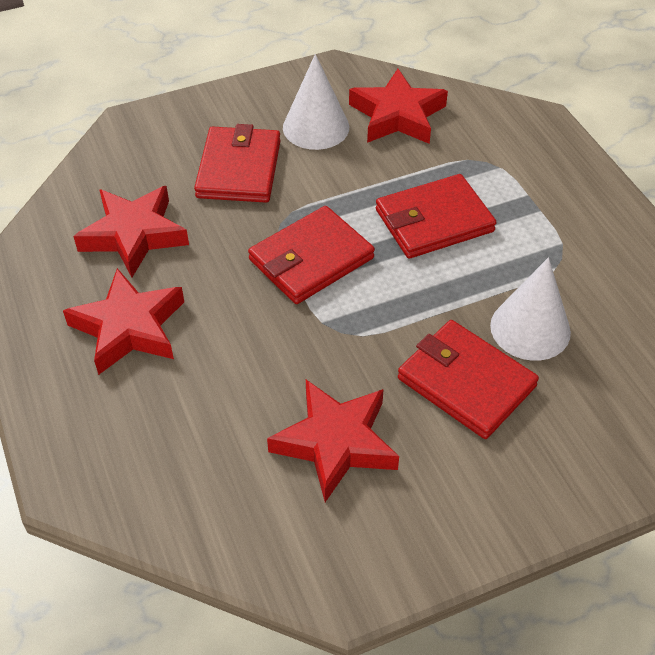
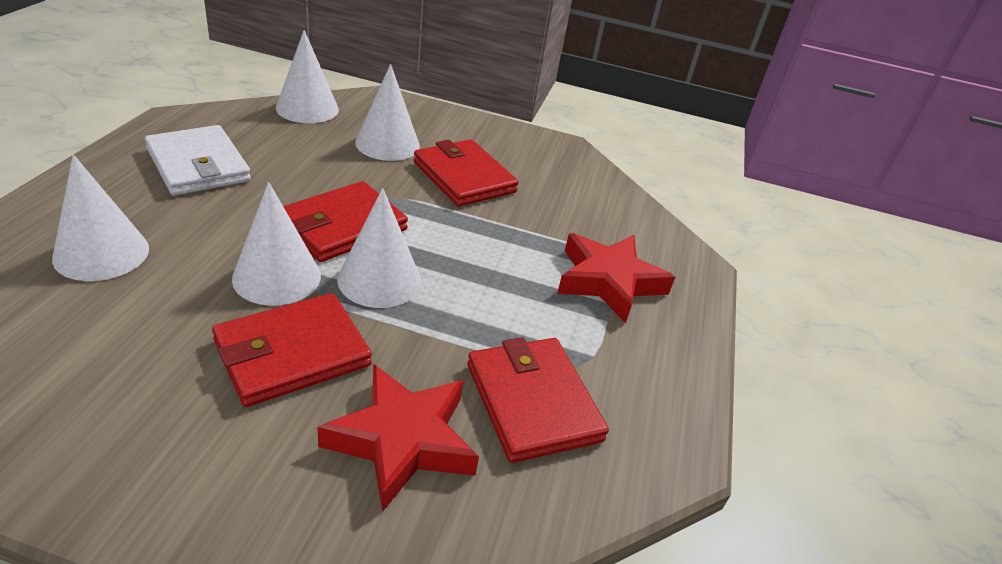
red star: [63,268,184,375] [73,186,189,278] [267,380,399,502] [349,69,448,144] = 4 -> [317,364,479,512] [557,233,675,323] = 2
white cone: [283,54,349,150] [490,257,571,361] = 2 -> [52,154,149,281] [232,182,321,306] [276,30,339,123] [337,188,421,308] [355,64,420,161] = 5
white wallet: none = 0 -> [145,125,251,196] = 1

